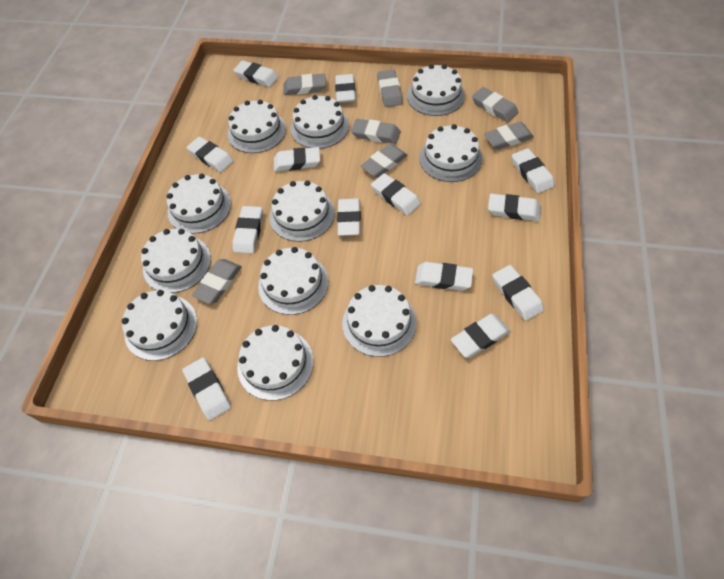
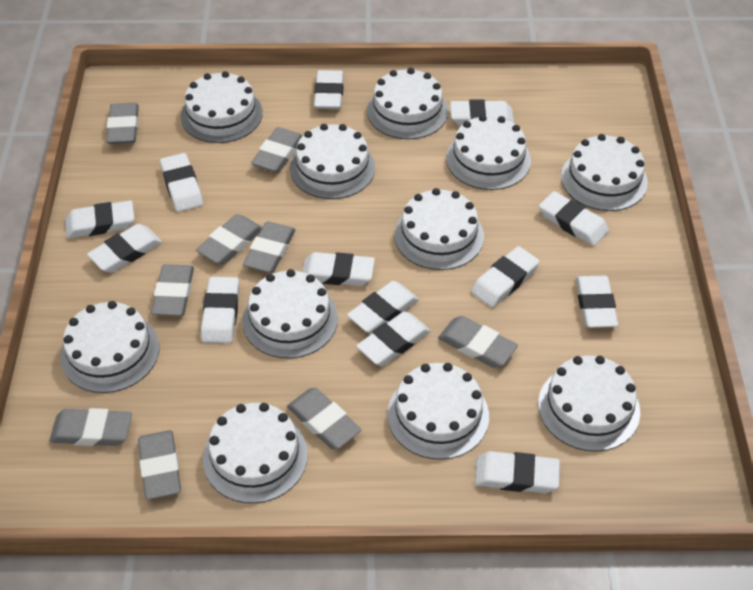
grey eraser: [192,259,242,304] [283,73,326,95] [351,119,401,144] [360,144,407,178] [377,70,403,107] [472,87,518,122] [484,122,534,150] = 7 -> [49,408,132,446] [106,103,139,144] [138,430,181,500] [151,264,194,316] [196,214,262,265] [243,221,296,273] [251,127,303,173] [287,388,361,449] [438,316,518,368] = 9

